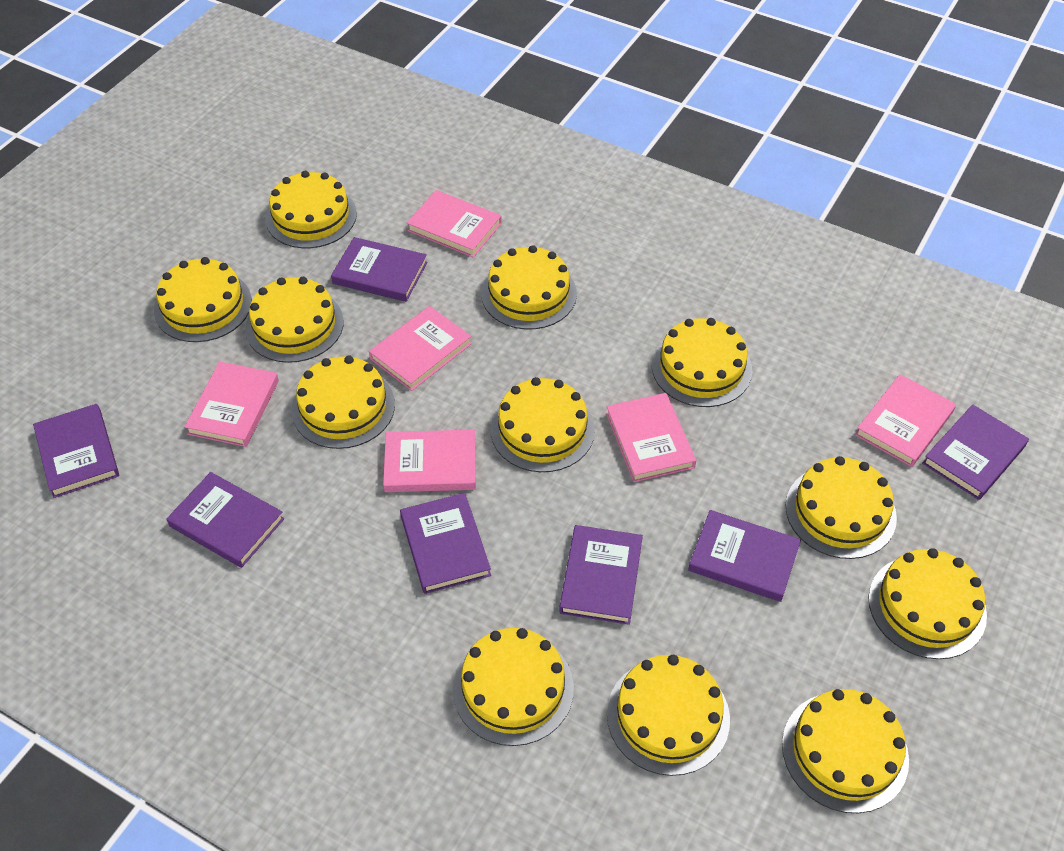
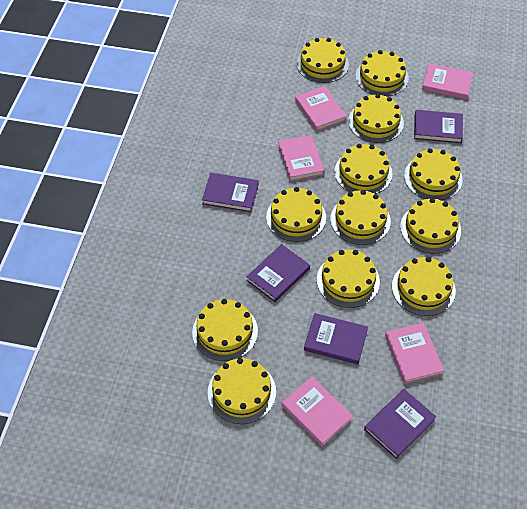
pink book: [185,361,279,447] [369,306,472,391] [383,430,476,492] [407,190,502,258] [606,393,696,482] [855,374,956,467] = 6 -> [278,135,325,181] [281,377,353,446] [295,86,346,131] [385,323,444,384] [422,63,473,99] = 5
purple book: [33,404,119,498] [167,472,284,568] [331,237,427,302] [400,493,491,594] [559,525,643,625] [688,510,801,602] [922,404,1029,500] = 7 -> [202,173,259,212] [246,244,310,302] [304,313,368,365] [364,389,436,459] [414,110,463,143] = 5

